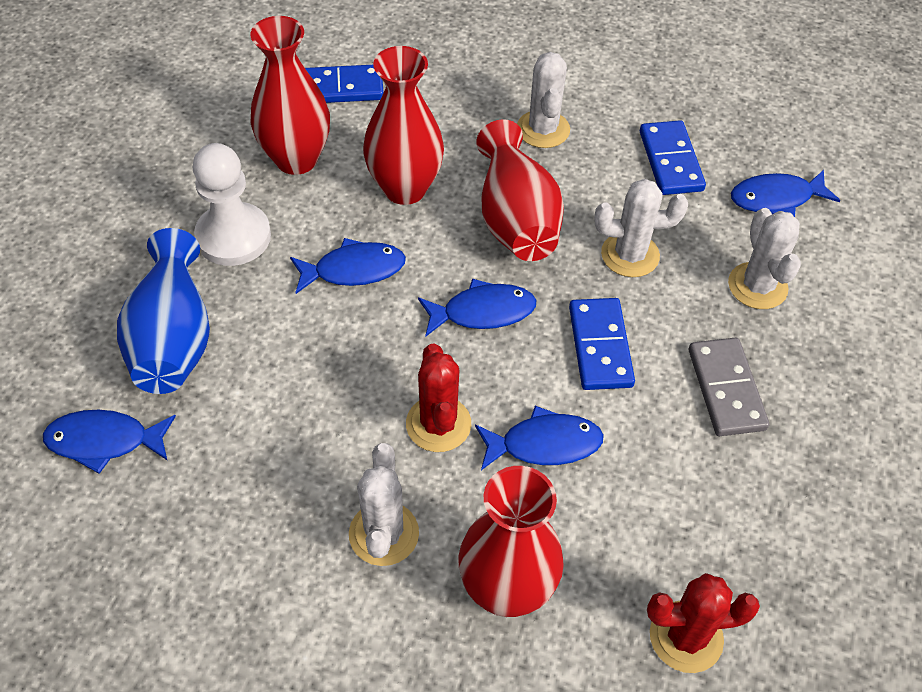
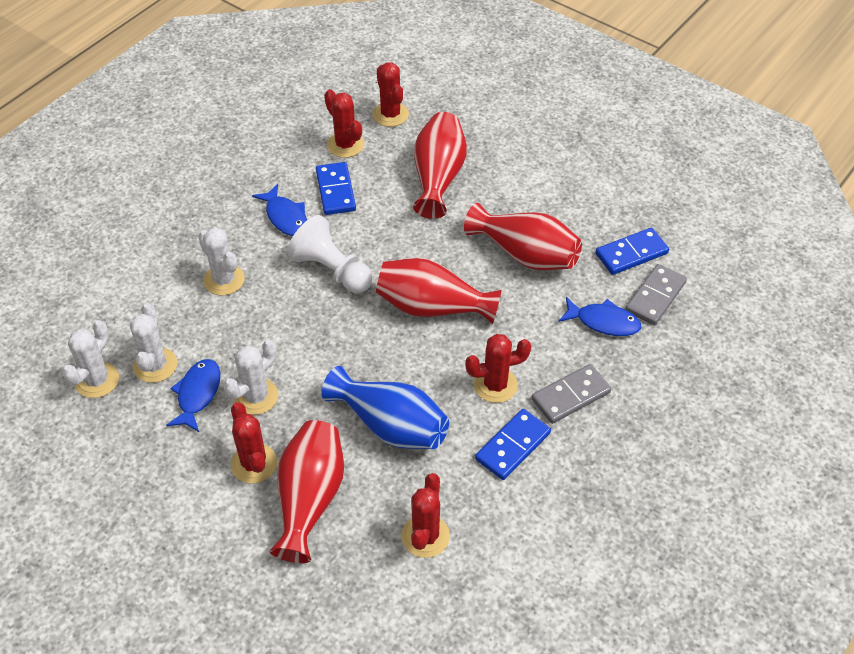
blue fish: [43,410,176,474] [290,238,406,294] [418,279,536,336] [475,406,604,470] [731,170,840,217] = 5 -> [166,359,220,432] [252,184,307,236] [558,297,641,336] = 3
grey domino: [689,338,769,436] = 1 -> [532,364,611,424] [625,264,687,325] = 2
red cactus: [406,343,471,452] [647,573,760,673] = 2 -> [231,402,277,483] [324,89,364,158] [373,62,409,127] [401,473,450,558] [465,334,531,403] = 5

